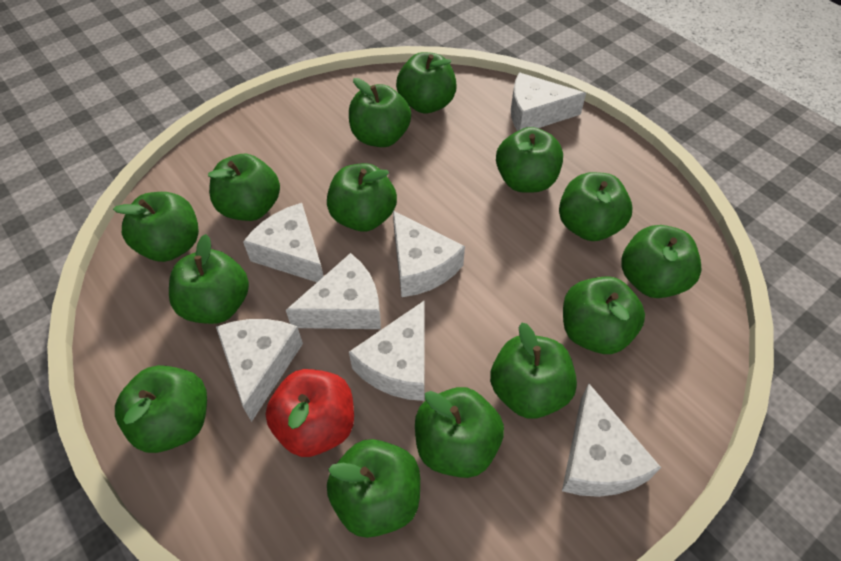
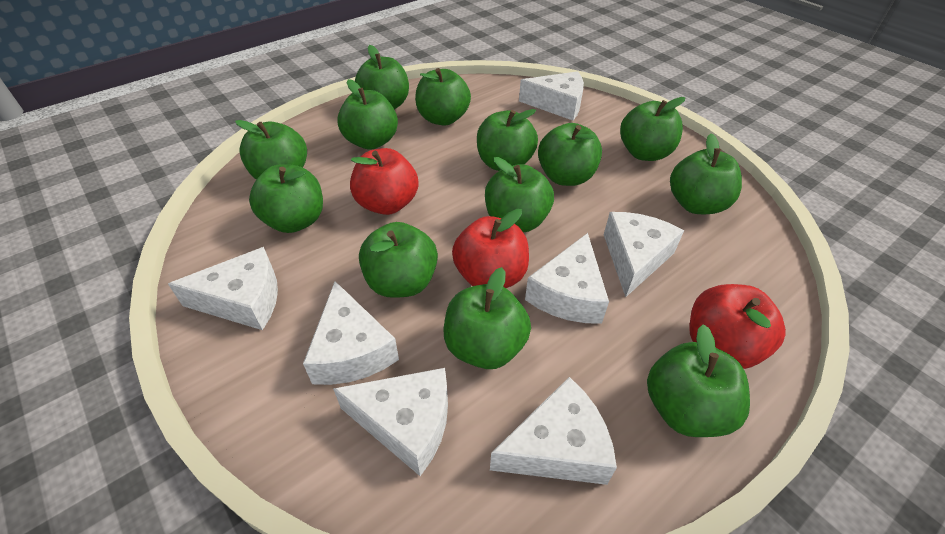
green apple: [113,192,199,262] [115,365,207,453] [169,234,249,324] [208,154,280,221] [327,163,397,231] [327,439,420,538] [349,78,411,147] [396,52,457,114] [415,387,504,478] [490,323,577,419] [496,127,563,193] [559,172,633,241] [563,276,645,354] [621,225,702,298] = 14 -> [235,120,307,180] [249,164,323,233] [337,79,398,150] [355,45,409,109] [359,222,438,298] [415,68,471,126] [444,267,531,369] [477,109,538,171] [485,157,554,232] [538,123,602,186] [620,97,685,161] [647,324,750,437] [670,133,742,214] = 13
red apple: [265,369,354,457] = 1 -> [350,148,419,215] [452,209,529,288] [689,284,786,369] = 3

